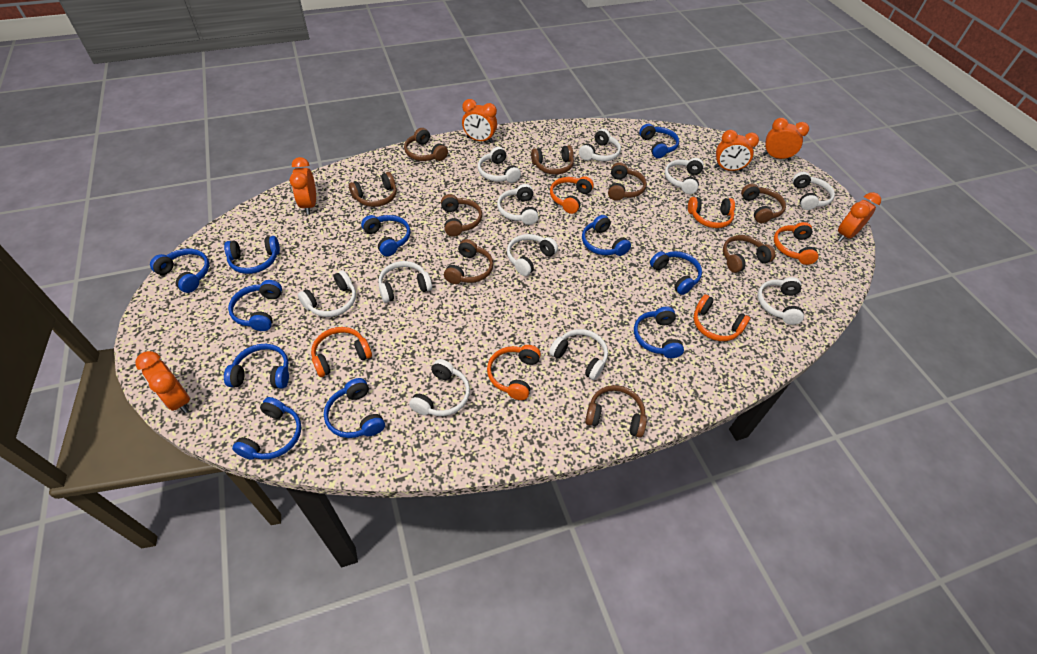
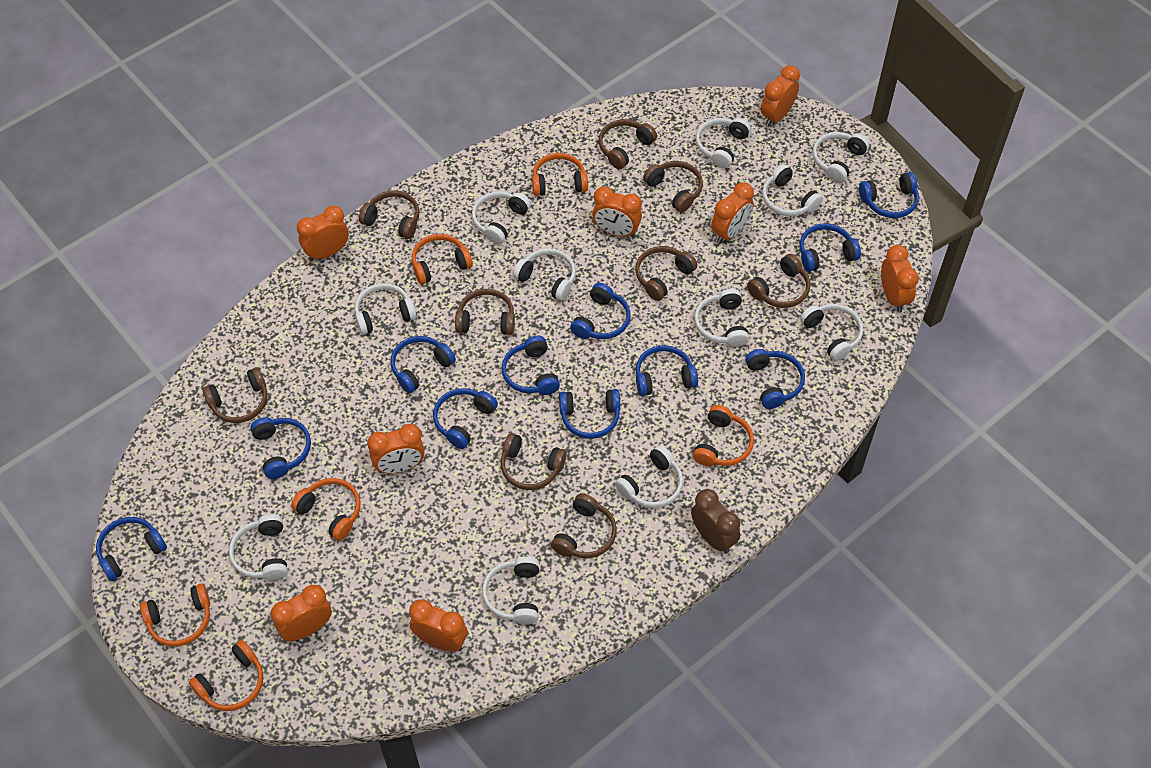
brown clock: none = 0 -> [691,489,740,554] = 1
orange clock: [135,351,190,413] [290,157,316,215] [462,99,497,143] [714,130,759,172] [763,118,809,161] [838,192,881,242] = 6 -> [271,585,332,641] [297,205,349,261] [367,424,425,473] [409,599,468,652] [592,186,642,237] [711,182,754,244] [761,65,800,127] [881,245,919,312] = 8

